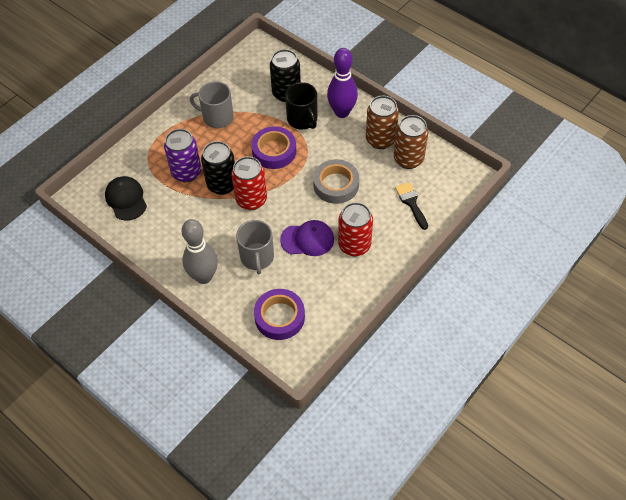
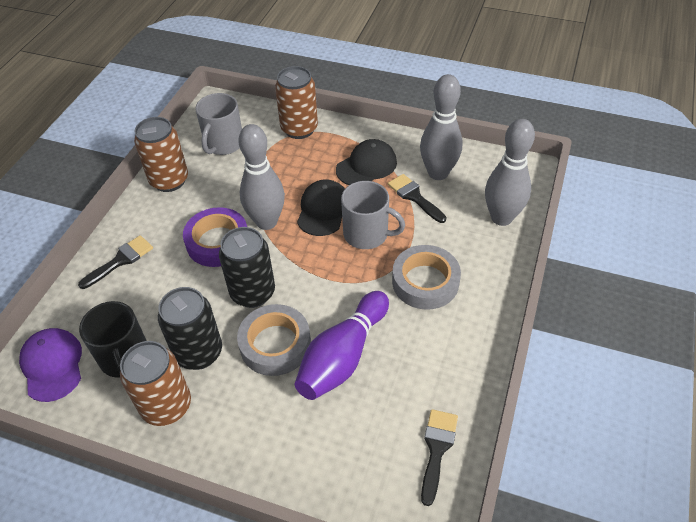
black brush: [395,182,428,230] = 1 -> [78,235,153,289] [388,174,446,223] [421,409,458,506] = 3
black cap: [105,176,147,221] = 1 -> [297,179,345,236] [336,139,397,185] = 2
brown can: [366,96,399,149] [394,115,428,169] = 2 -> [120,341,191,426] [134,117,188,192] [275,66,318,139] = 3
grey bowling pin: [182,219,218,284] = 1 -> [238,124,285,230] [420,74,462,180] [485,119,535,226] = 3
grey tape: [313,159,359,204] = 1 -> [237,304,311,376] [392,245,461,310] = 2
purple can: [164,129,202,182] = 1 -> none = 0
purple tape: [251,126,296,169] [254,289,305,340] = 2 -> [183,207,247,267] = 1
red can: [231,156,267,210] [338,202,373,256] = 2 -> none = 0

